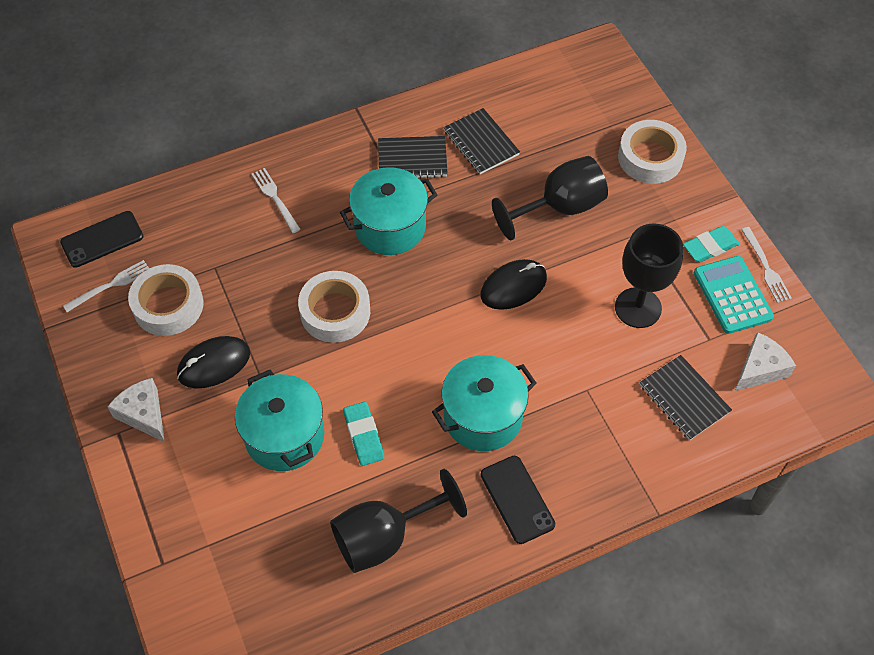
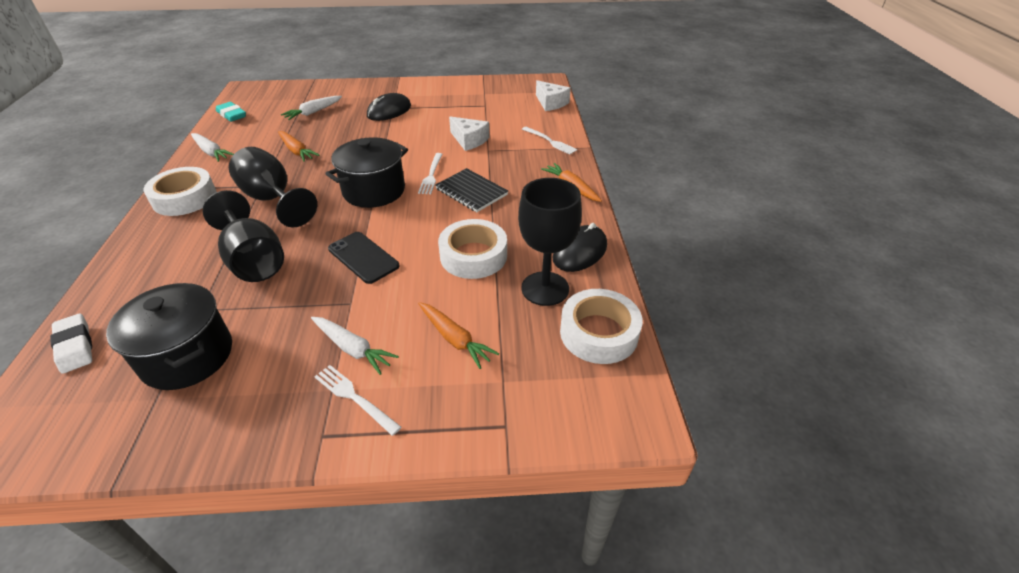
black notebook: [378,136,448,179] [444,108,520,174] [640,355,732,440] = 3 -> [435,168,508,212] = 1
black phone: [60,211,143,268] [481,456,555,544] = 2 -> [328,232,400,284] = 1
black pot: none = 0 -> [106,283,232,390] [325,137,408,208] = 2
orange carrot: none = 0 -> [278,131,320,162] [418,302,499,369] [541,163,602,202] = 3
turquoise calculator: [694,256,774,334] = 1 -> none = 0
turquoise eraser: [343,402,384,466] [683,226,739,262] = 2 -> [216,102,246,122] = 1
turquoise pot: [235,370,324,471] [340,167,437,255] [432,355,537,451] = 3 -> none = 0
white carrot: none = 0 -> [191,133,234,162] [281,96,342,120] [311,317,399,375] = 3
white eraser: none = 0 -> [50,313,92,374] = 1

